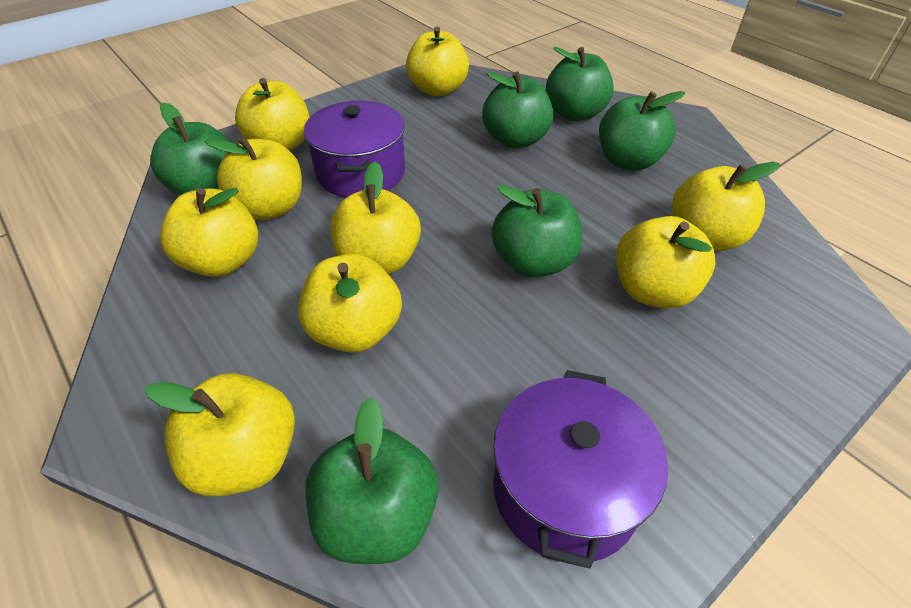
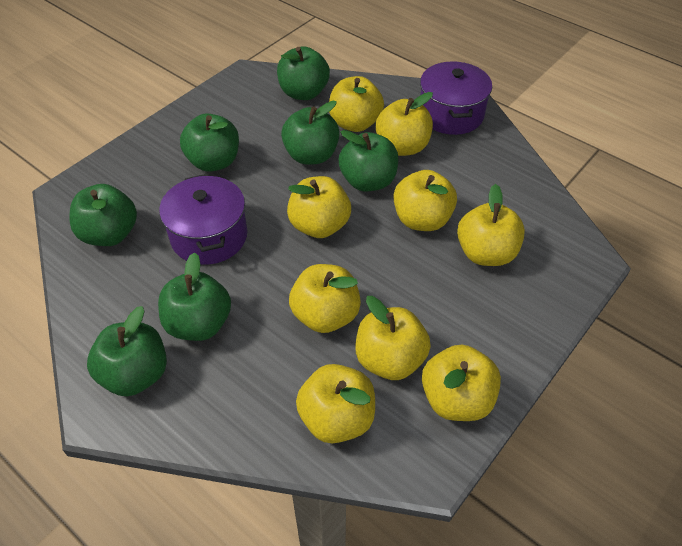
green apple: [150,103,228,195] [305,397,439,564] [482,71,553,148] [492,185,582,277] [546,47,614,121] [599,91,685,171] = 6 -> [69,184,137,246] [87,306,167,396] [158,252,231,341] [180,113,239,172] [277,46,330,100] [281,101,340,165] [339,130,398,191] = 7

